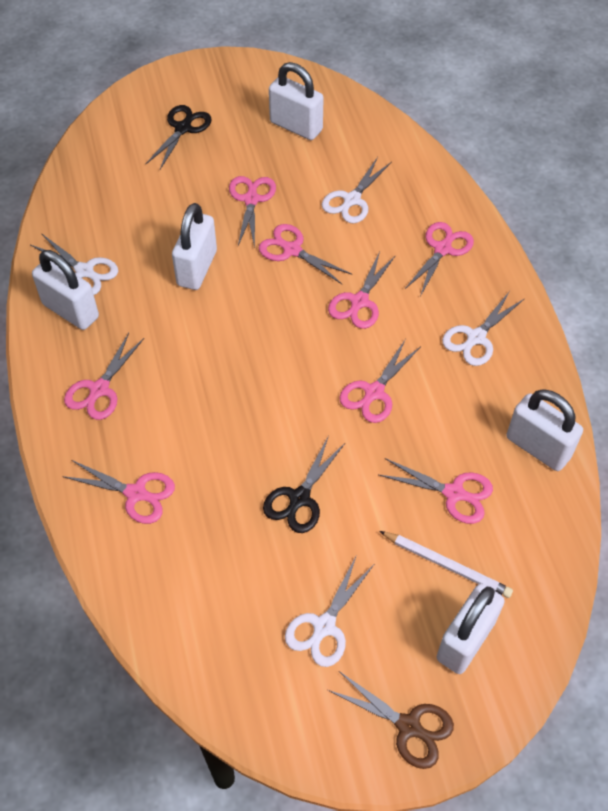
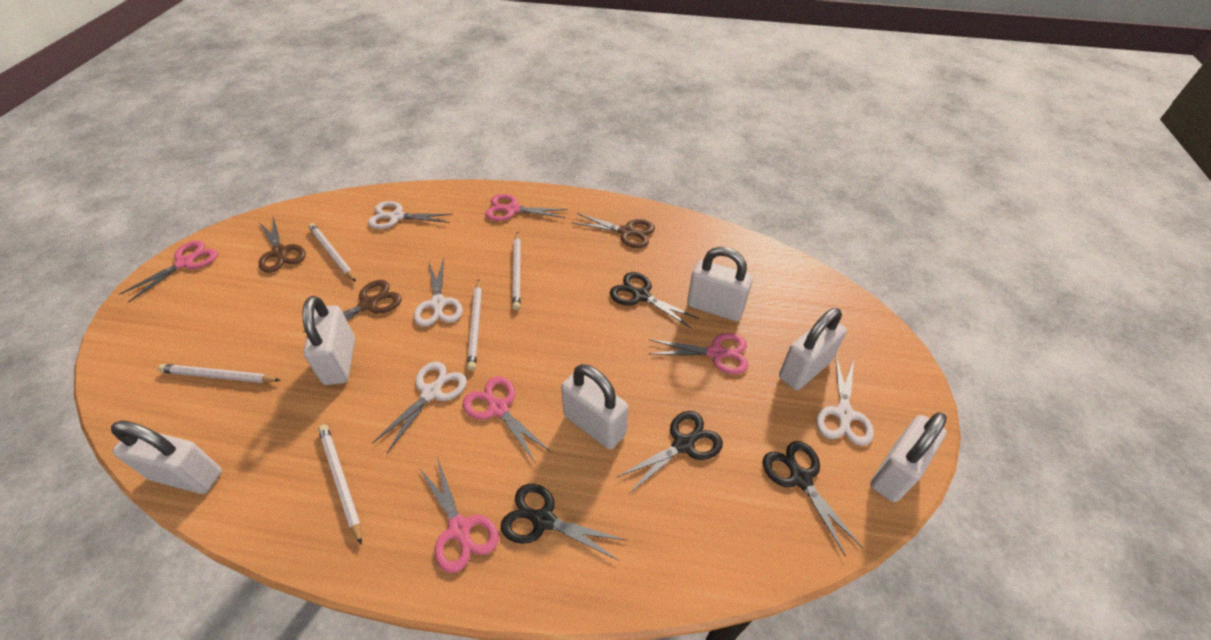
black scissors: [146,105,211,169] [263,435,346,533] = 2 -> [501,484,626,561] [610,272,700,328] [616,411,723,493] [763,441,863,557] = 4
brown scissors: [328,671,454,769] = 1 -> [259,217,306,273] [303,280,402,332] [571,213,655,248] = 3
pink scissors: [62,460,175,524] [64,333,144,420] [229,176,276,248] [259,224,351,284] [328,251,396,329] [339,340,420,423] [379,458,493,524] [405,222,474,297] = 8 -> [119,240,218,303] [419,457,499,573] [463,376,551,462] [485,194,568,221] [649,333,749,374] = 5
white padlock: [32,250,99,330] [172,203,217,290] [269,62,323,140] [437,584,505,674] [506,389,583,471] = 5 -> [111,420,222,494] [302,296,355,385] [561,364,628,449] [687,247,753,321] [779,308,847,390] [870,412,947,502] = 6
white pencil: [380,531,513,598] = 1 -> [158,364,281,383] [308,223,356,282] [318,424,362,545] [467,279,482,371] [512,232,521,310] = 5

